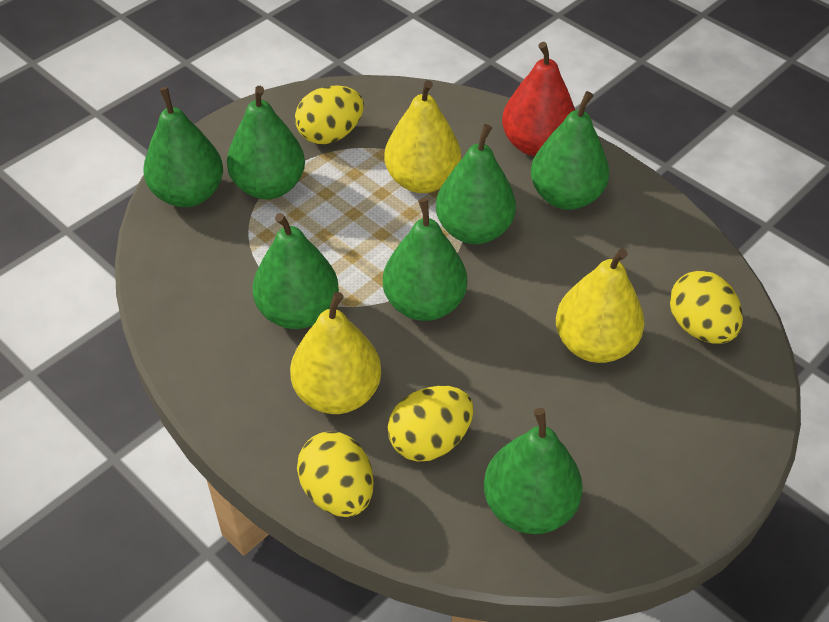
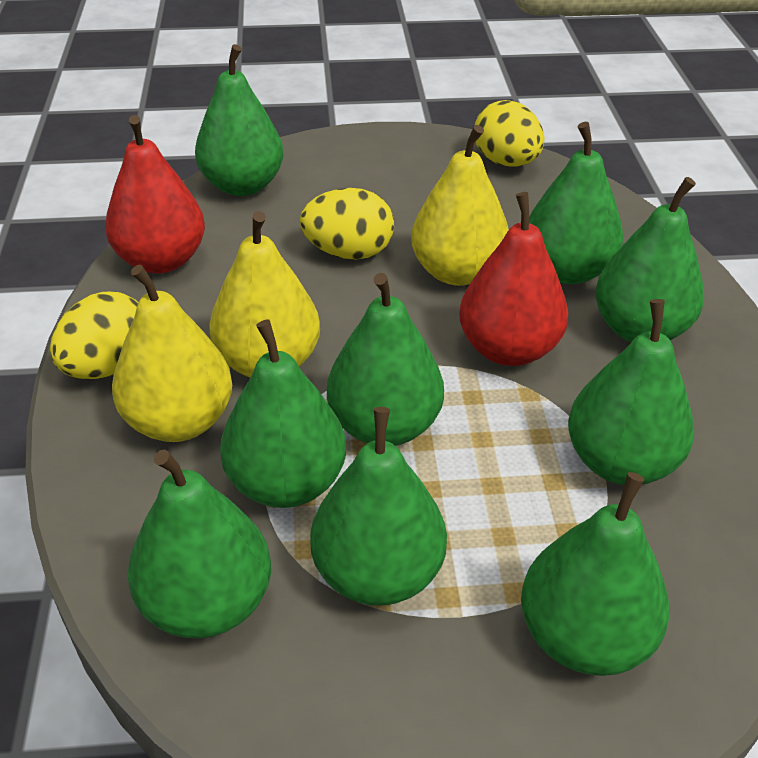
green pear: [144,87,223,207] [227,86,305,199] [253,213,339,329] [383,198,467,321] [436,124,516,244] [484,408,583,534] [531,91,609,210] = 7 -> [127,449,271,638] [195,44,284,196] [220,319,346,508] [310,407,447,606] [327,273,444,446] [521,472,669,676] [529,122,623,284] [568,299,694,485] [596,177,704,342] = 9
red pear: [502,42,575,156] = 1 -> [105,115,205,274] [459,192,568,366] = 2
yellow egg: [295,85,364,144] [297,431,374,517] [388,386,473,461] [670,271,743,344] = 4 -> [50,292,138,379] [300,188,394,260] [475,100,544,167] = 3

